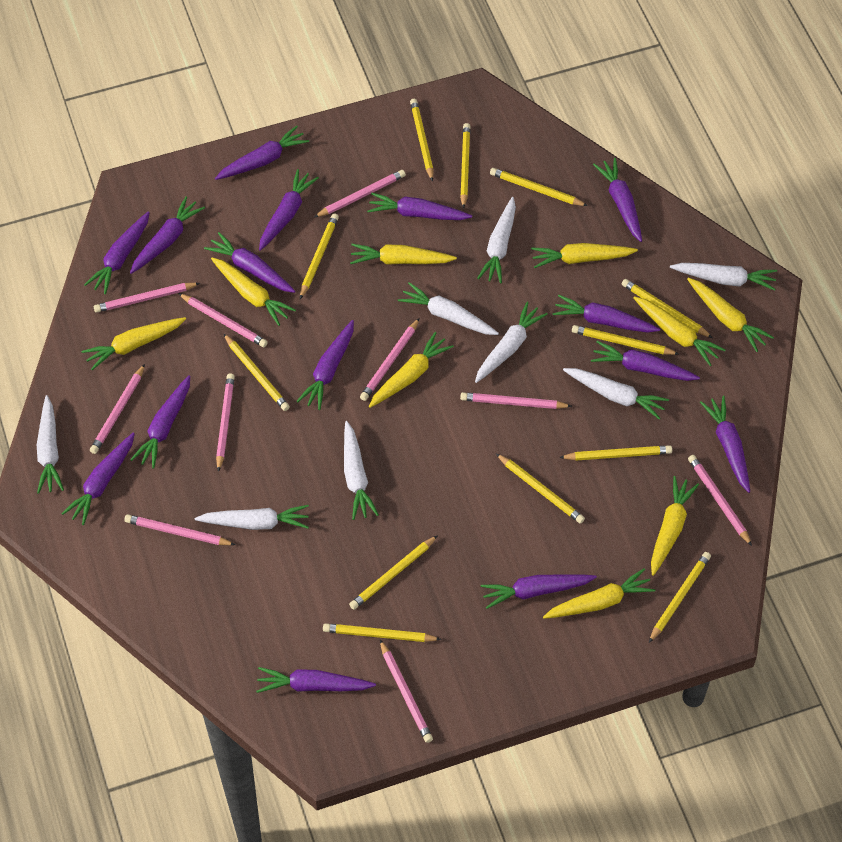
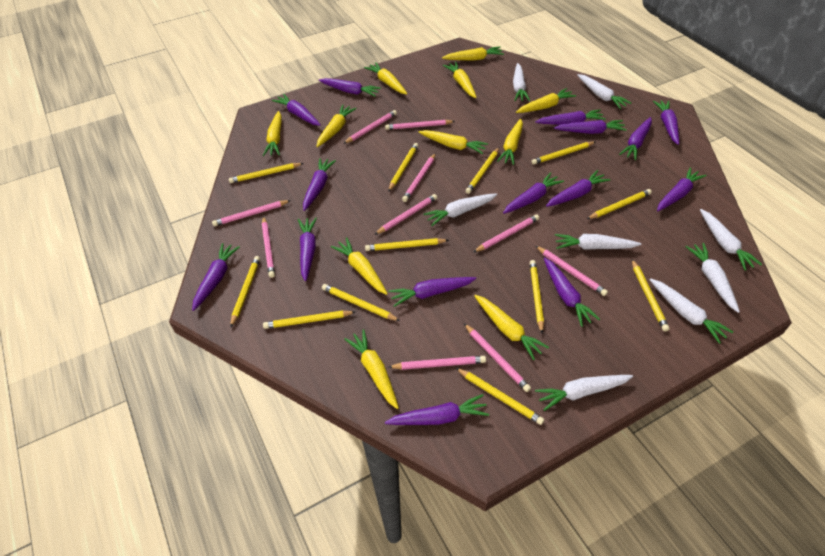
yellow carrot: [82,317,186,370] [211,257,296,326] [350,244,457,265] [369,332,454,408] [531,243,638,268] [543,568,655,619] [633,296,726,366] [651,476,699,576] [687,278,774,352] = 9 -> [263,111,281,156] [316,105,357,147] [331,237,388,295] [344,329,399,409] [364,62,407,94] [418,130,488,154] [442,47,504,61] [443,62,477,98] [474,295,549,360] [497,119,523,165] [516,88,576,113] = 11

